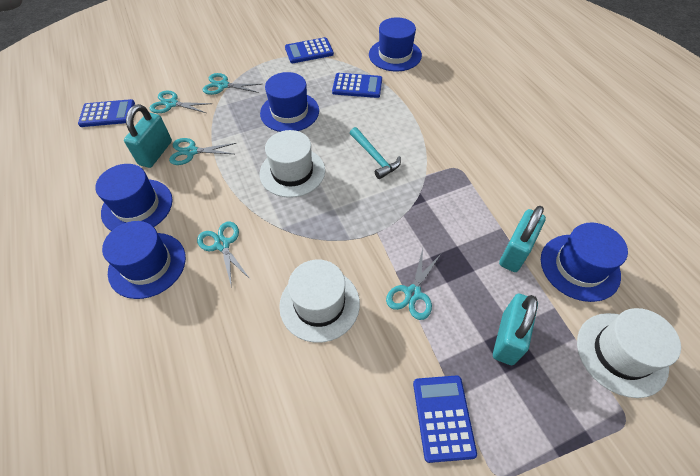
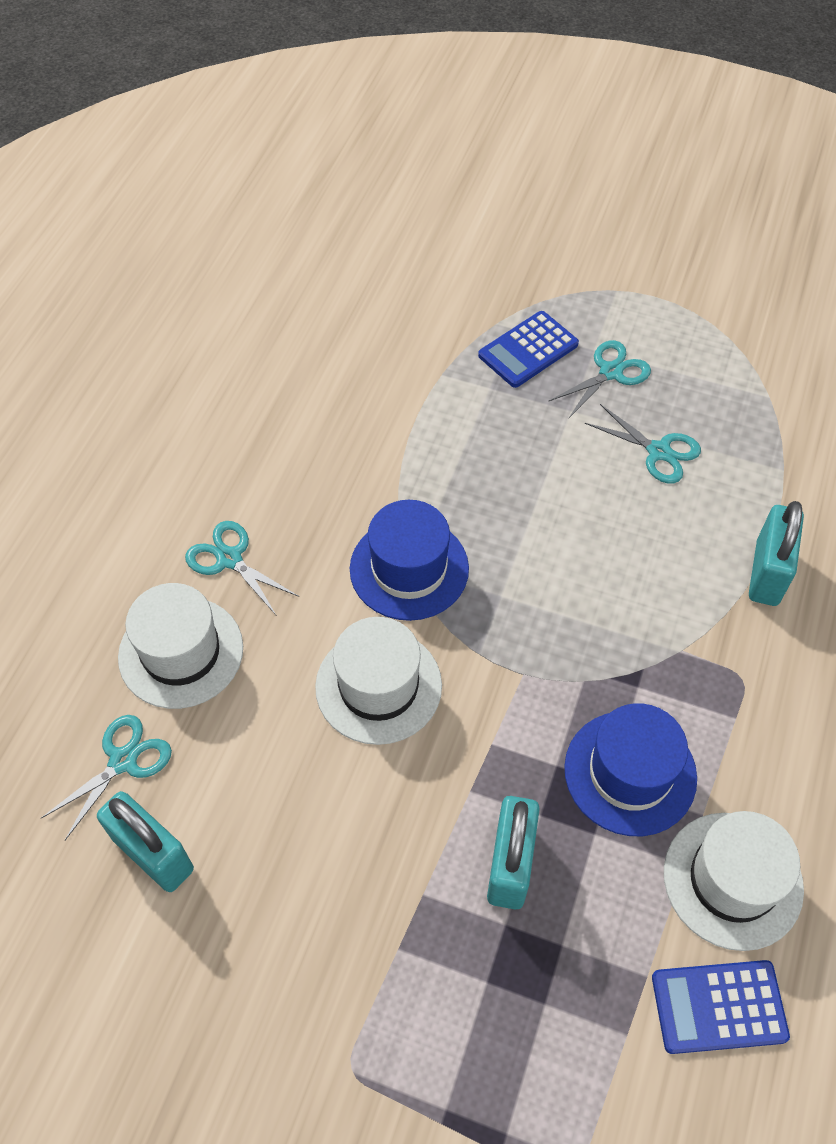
blue calculator: [78,99,135,127] [285,37,334,63] [332,73,382,98] [413,375,477,463] = 4 -> [478,311,579,388] [652,960,790,1054] = 2
blue hat: [95,164,172,231] [102,221,186,299] [260,72,319,132] [369,17,422,71] [541,222,628,302] = 5 -> [350,500,469,621] [564,703,697,836] = 2
turquoise hammer: [350,127,401,179] = 1 -> none = 0
turquoise scissors: [150,91,212,113] [169,138,236,165] [197,222,251,288] [202,73,261,95] [386,249,441,320] = 5 -> [41,715,172,840] [185,521,299,616] [548,340,651,419] [585,404,701,484] = 4

